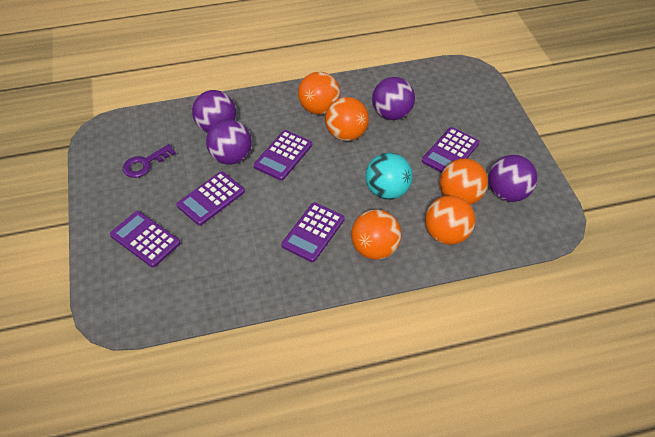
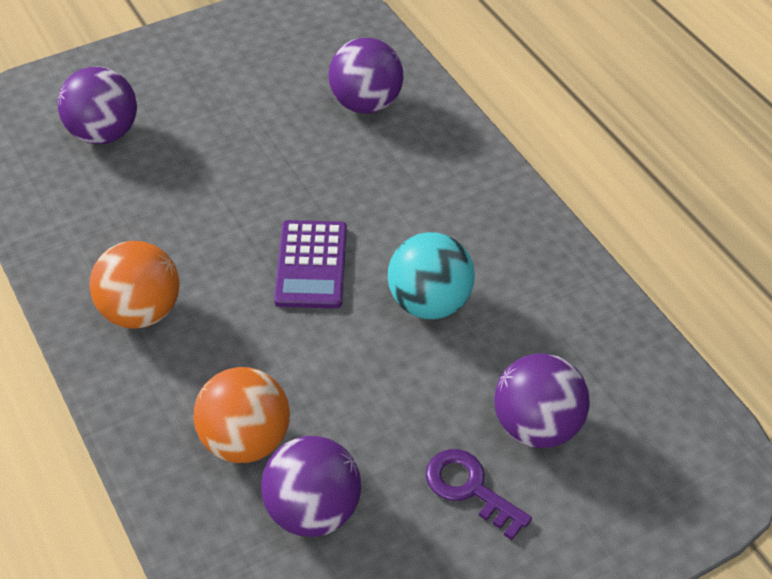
orange ball: [298,72,340,115] [325,97,369,141] [351,209,402,260] [425,195,475,245] [440,158,488,205] = 5 -> [90,241,180,329] [193,367,290,463] = 2
purple calculator: [110,211,180,267] [177,171,245,226] [254,130,312,181] [281,203,345,262] [422,127,480,173] = 5 -> [274,220,347,308] = 1

